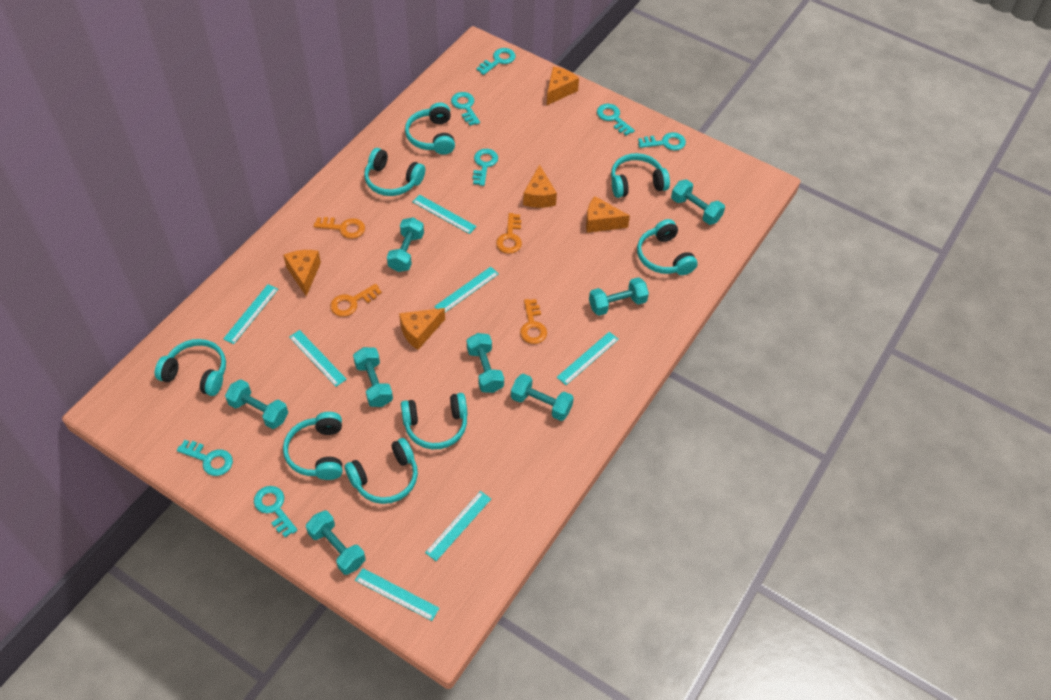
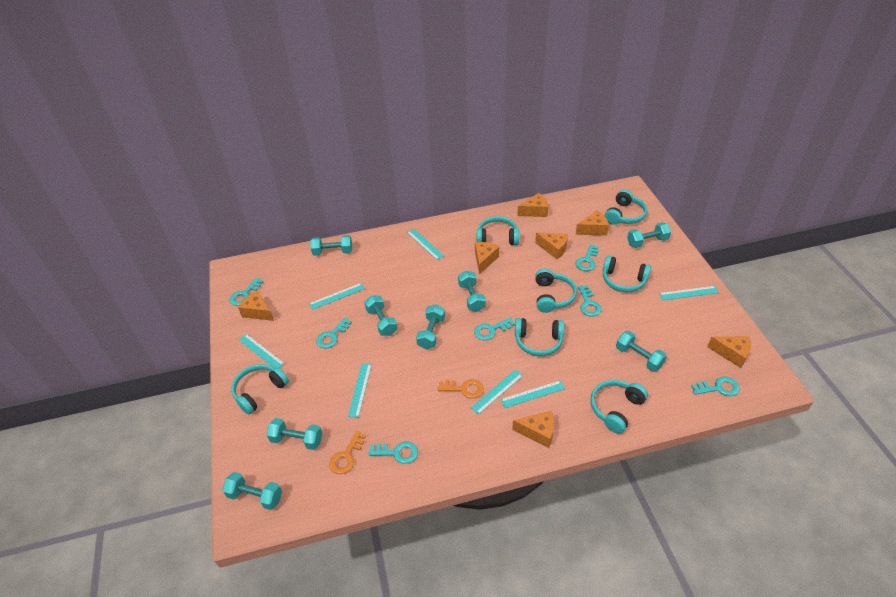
orange cheese: [283,250,321,296] [399,308,445,350] [523,164,557,208] [547,66,579,105] [586,196,630,233] = 5 -> [238,291,274,321] [475,242,499,274] [512,411,554,448] [517,193,548,217] [535,233,568,259] [576,210,609,236] [707,336,751,368] = 7
orange key: [314,217,365,239] [330,284,382,317] [496,213,522,254] [520,299,547,344] = 4 -> [329,431,366,474] [437,379,484,399] = 2
turquoise headphones: [155,339,226,396] [283,412,343,480] [345,438,418,504] [364,148,425,196] [401,393,468,449] [405,103,455,155] [611,153,670,198] [637,219,698,275] = 8 -> [231,364,289,415] [477,216,519,245] [515,318,565,356] [535,269,577,313] [590,380,648,434] [603,256,651,292] [605,190,647,225] = 7

